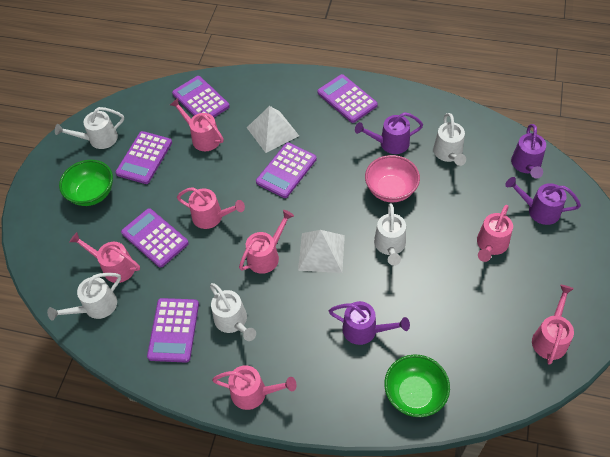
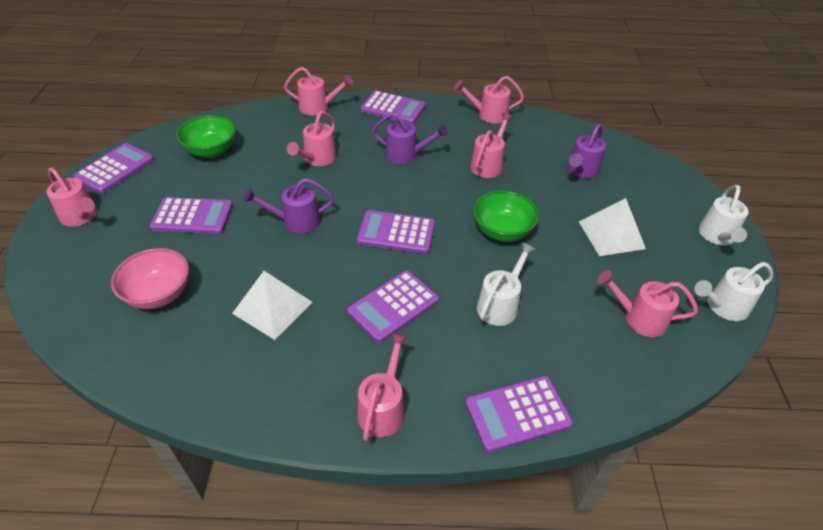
purple watering can: [329,301,410,345] [355,112,423,154] [506,177,581,225] [511,124,546,178] = 4 -> [243,178,334,234] [372,112,448,164] [567,124,606,179] = 3
white watering can: [47,273,121,320] [55,107,124,149] [210,283,256,341] [374,203,406,266] [433,113,466,166] = 5 -> [477,243,536,326] [694,262,773,321] [698,185,749,245] = 3

